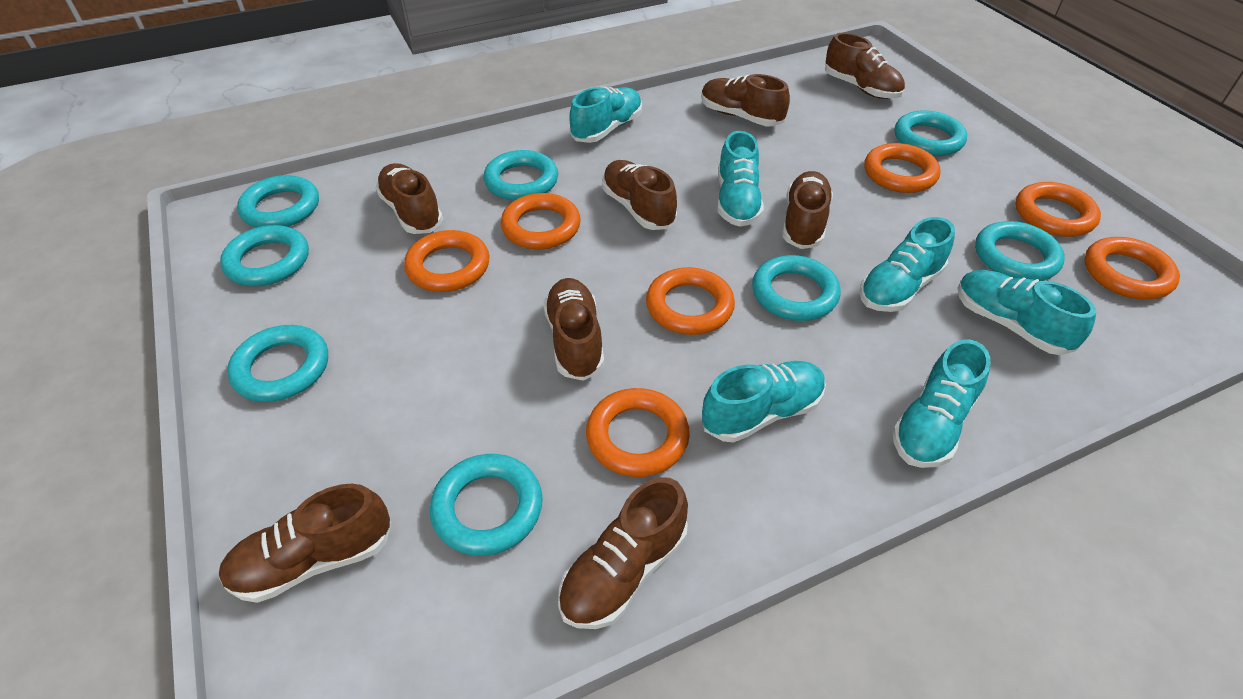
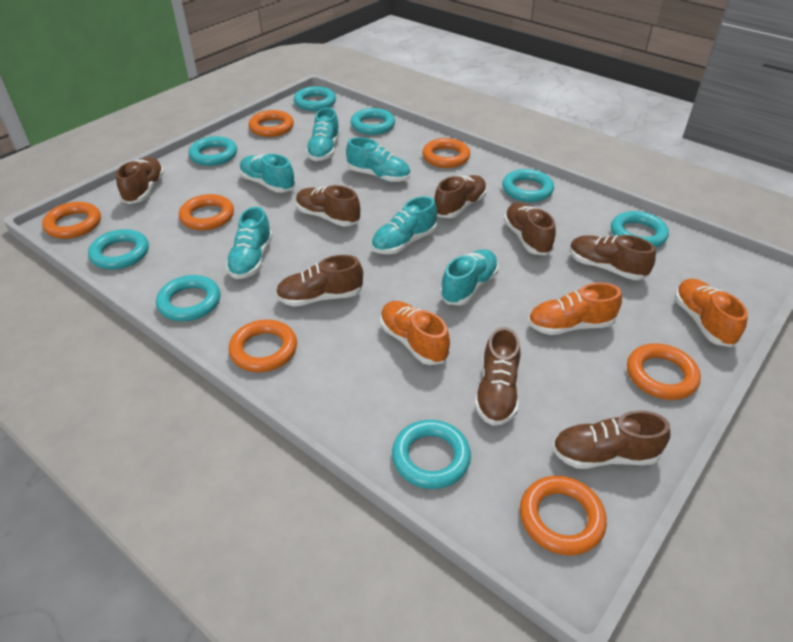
orange shoe: none = 0 -> [380,301,450,365] [528,283,622,335] [674,279,748,347] = 3

